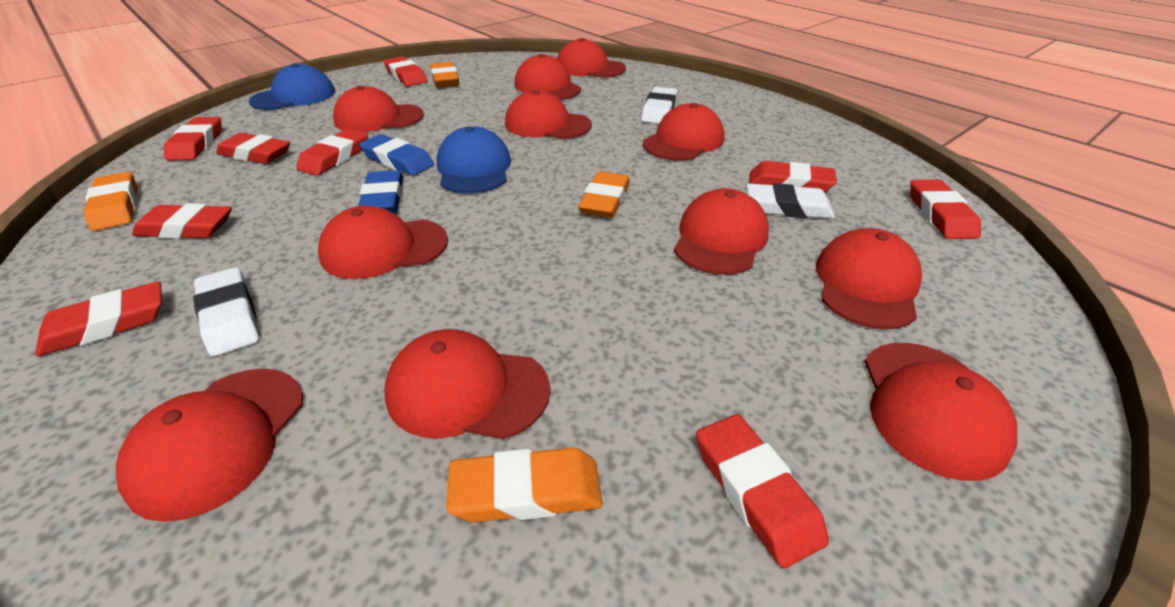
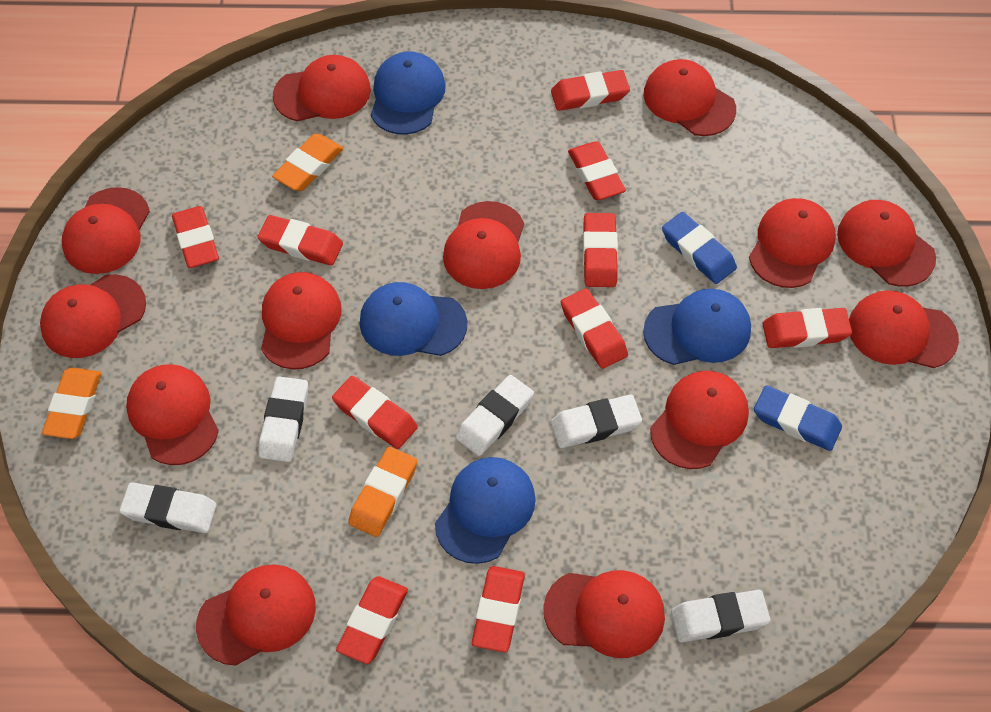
blue cap: [249,63,335,110] [437,127,511,194] = 2 -> [360,282,467,356] [371,51,446,135] [435,457,536,564] [643,289,751,365] = 4
orange eraser: [84,172,137,231] [430,62,459,88] [446,448,602,523] [578,171,630,218] = 4 -> [42,368,102,439] [272,134,344,191] [348,447,417,537] = 3
red cap: [116,369,303,522] [318,206,448,279] [333,86,423,132] [384,329,550,439] [505,90,592,139] [514,54,581,100] [557,38,626,78] [643,103,725,160] [674,188,769,275] [816,228,922,329] [864,343,1017,481] = 11 -> [40,274,146,358] [62,187,150,274] [126,364,219,465] [196,564,316,666] [261,272,341,370] [273,55,371,121] [443,201,524,289] [543,570,665,658] [644,59,736,136] [650,371,749,469] [749,198,836,288] [837,200,936,287] [849,290,959,368] = 13
red eraser: [35,281,162,357] [132,203,232,239] [164,117,222,161] [216,133,290,164] [297,128,368,176] [384,56,427,86] [696,414,829,568] [749,161,837,192] [910,180,981,239] = 9 -> [172,206,219,268] [258,215,343,266] [332,376,418,449] [336,576,408,664] [472,566,525,652] [551,70,630,111] [561,288,628,369] [568,141,626,200] [583,213,618,287] [763,308,852,348] = 10
white eraser: [193,267,259,356] [641,87,678,124] [746,183,835,219] = 3 -> [120,482,217,533] [258,377,308,462] [455,375,534,456] [551,395,642,448] [671,590,770,642] = 5

